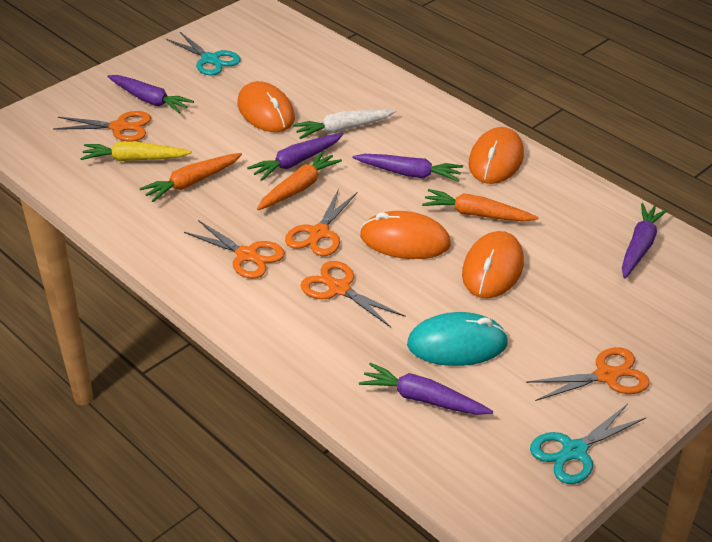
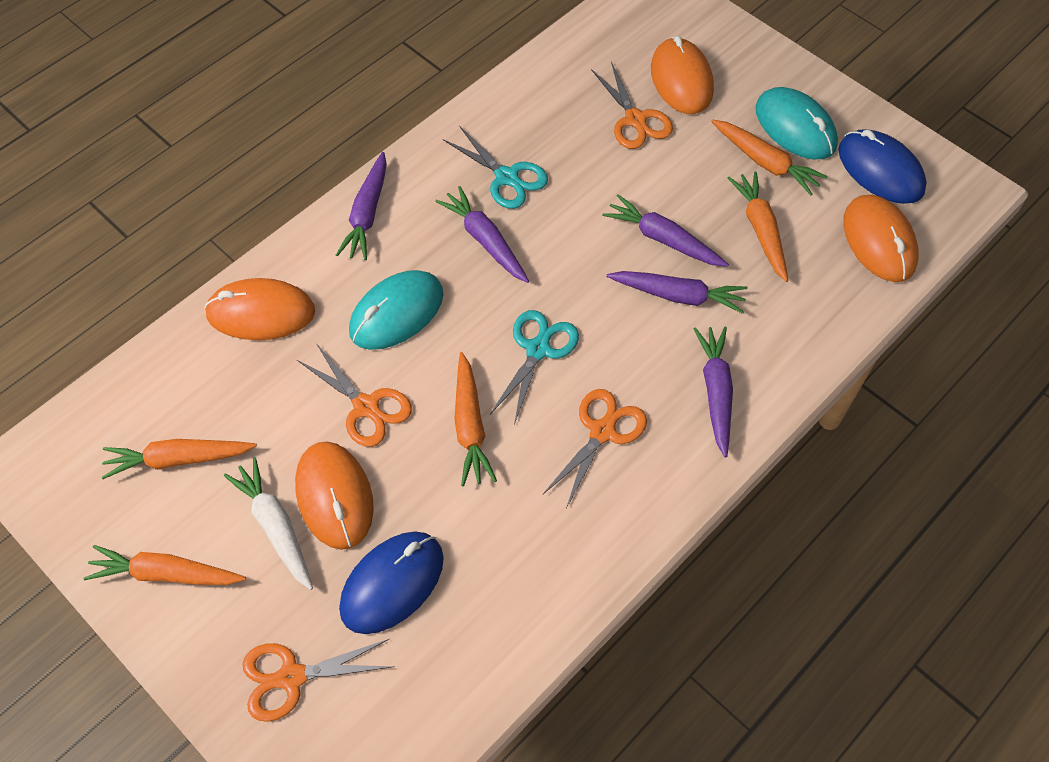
blue mouse: none = 0 -> [339,531,444,634] [838,129,927,204] = 2
orange carrot: [140,153,242,202] [257,151,342,210] [422,189,539,222] = 3 -> [83,545,246,585] [102,439,257,479] [454,352,497,486] [711,119,828,196] [728,171,788,282] = 5
orange scissors: [53,111,151,141] [184,220,285,279] [285,189,357,256] [300,261,406,327] [526,347,650,401] = 5 -> [242,639,395,722] [297,343,412,447] [543,389,647,509] [591,62,673,149] = 4
turquoise mouse: [407,312,508,366] = 1 -> [349,270,444,350] [755,87,838,160] = 2
yellow carrot: [80,142,192,161] = 1 -> none = 0

